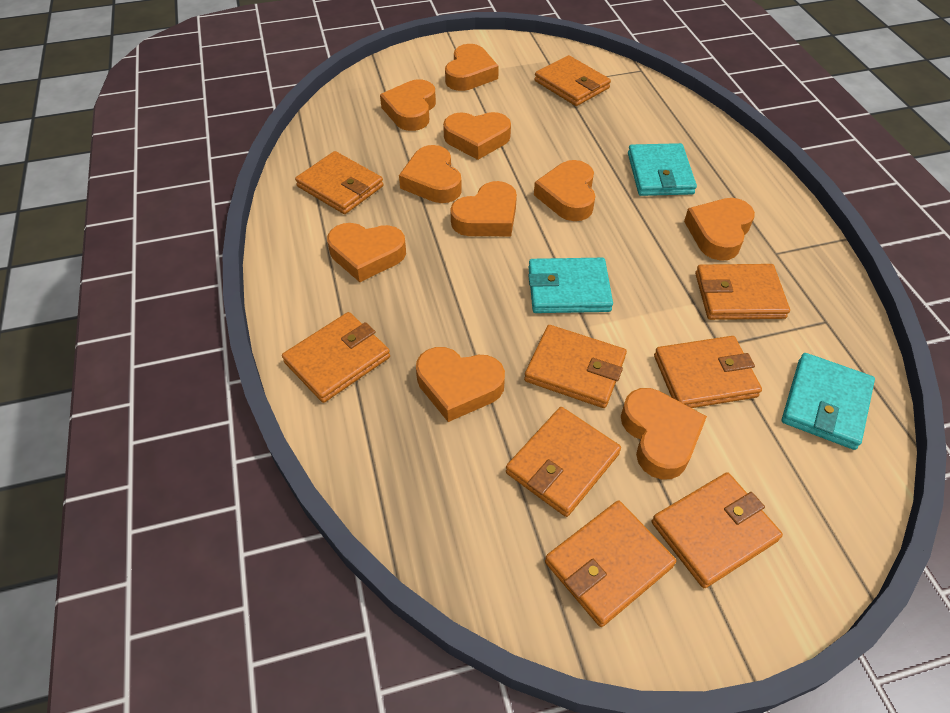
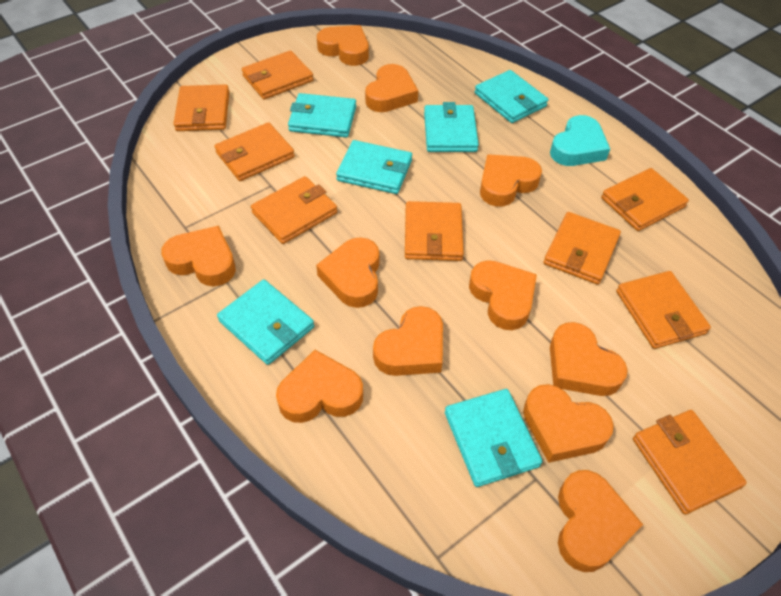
orange heart: [327,223,406,282] [380,79,436,131] [399,145,462,203] [416,347,505,422] [443,112,511,160] [445,44,499,91] [450,181,517,236] [534,160,595,221] [621,388,707,480] [684,198,755,261] = 10 -> [161,226,236,287] [276,350,363,423] [316,237,379,308] [317,25,369,66] [365,64,418,112] [373,306,443,376] [469,260,537,330] [480,154,542,207] [523,384,614,463] [550,322,628,396] [558,470,643,572] = 11
turquoise heart: none = 0 -> [550,115,610,166] = 1
turquoise wallet: [528,258,613,313] [628,143,697,196] [782,353,875,450] = 3 -> [217,279,314,365] [288,93,356,137] [336,140,412,194] [424,102,479,152] [445,389,542,487] [475,70,548,123] = 6

